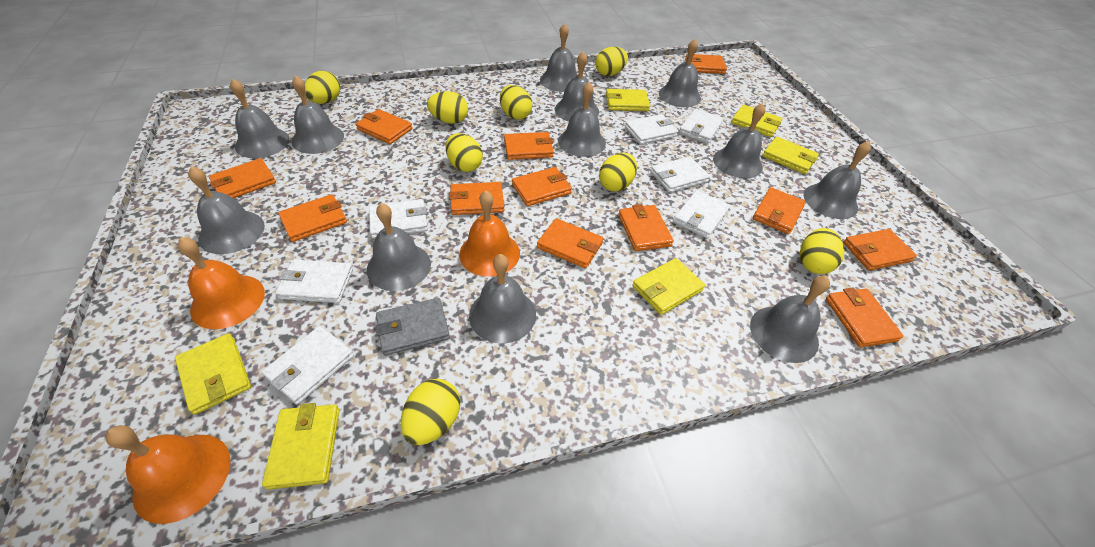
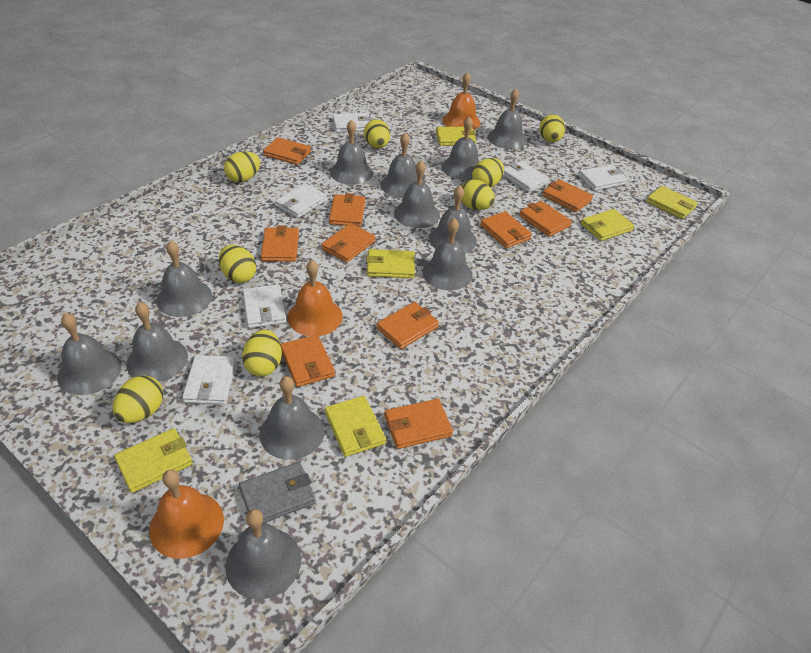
orange wallet: [209,158,276,198] [278,194,347,242] [355,109,413,144] [449,182,504,215] [504,132,554,160] [512,167,572,206] [537,218,604,268] [618,204,674,251] [685,54,727,74] [753,187,806,234] [826,288,904,347] [843,229,917,270] = 12 -> [261,225,299,262] [263,137,311,165] [281,334,335,387] [321,223,375,263] [329,193,365,227] [377,302,439,349] [385,399,453,449] [480,211,532,248] [519,201,572,237] [542,179,593,212] = 10
white wallet: [262,326,354,405] [275,259,353,303] [369,199,428,239] [625,114,679,144] [650,156,710,193] [673,190,730,238] [679,109,724,143] = 7 -> [182,355,236,405] [243,284,286,328] [275,183,327,218] [333,112,372,132] [503,161,550,192] [579,165,628,191] = 6

